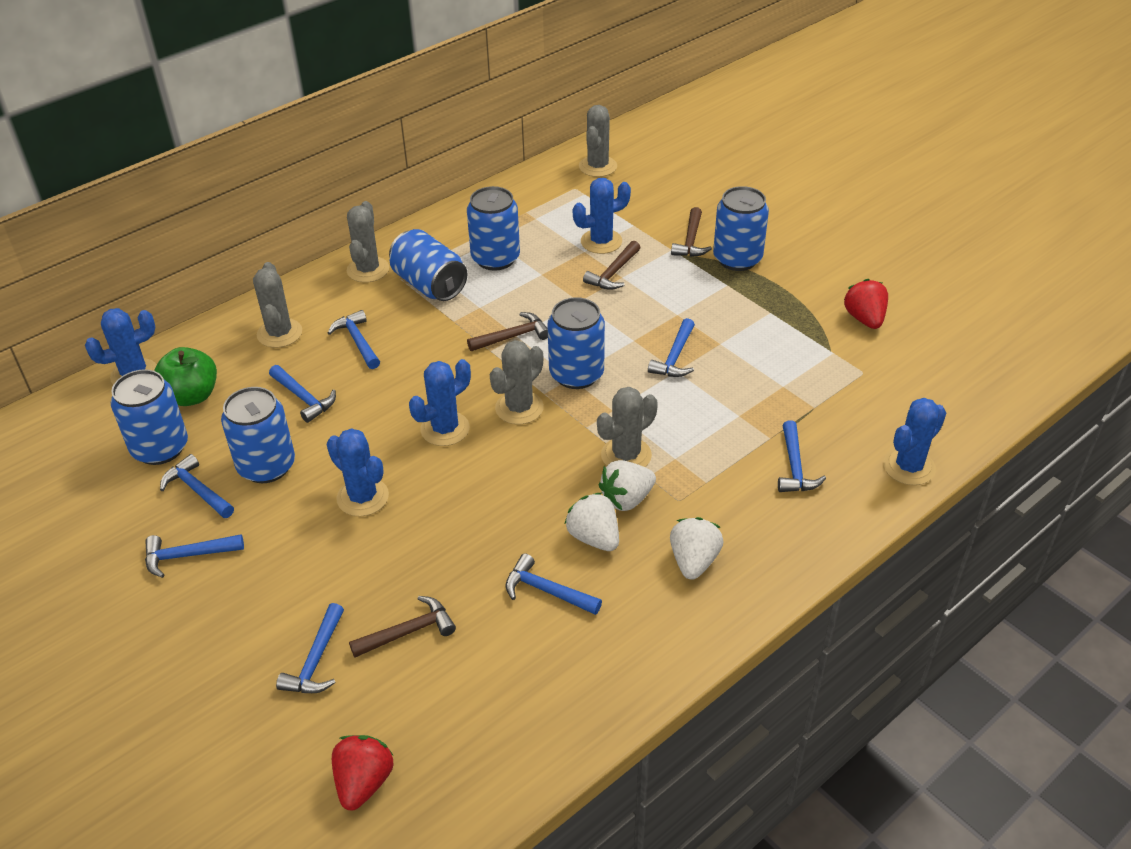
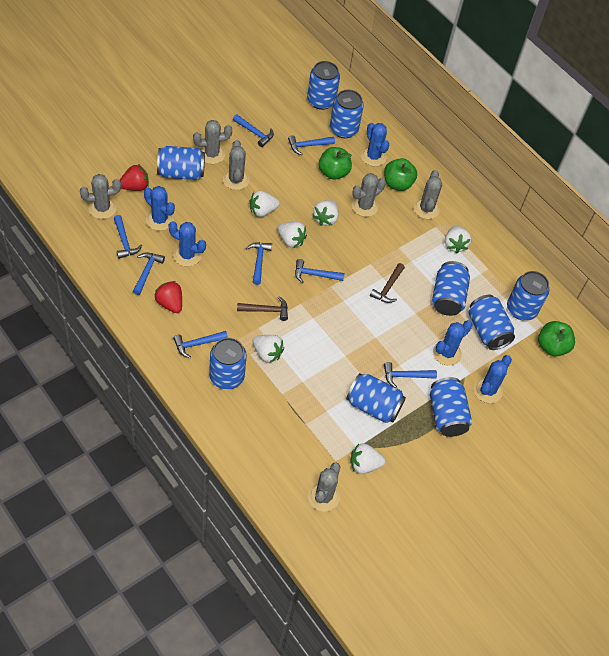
blue can: [111,369,188,465] [221,387,295,483] [389,229,468,301] [467,186,520,271] [547,297,605,389] [713,186,769,271] = 6 -> [157,146,205,180] [209,338,247,390] [307,61,340,110] [330,90,364,138] [346,373,406,423] [430,377,472,437] [432,261,470,316] [468,295,515,350] [507,271,549,321] = 9
brown hammer: [349,596,456,657] [467,312,548,351] [583,241,641,290] [671,207,712,257] = 4 -> [237,296,288,321] [370,263,405,303] = 2
green apple: [154,347,217,406] = 1 -> [319,147,352,180] [384,158,417,191] [538,321,575,356] = 3
grey cactus: [253,262,302,348] [347,201,389,283] [490,340,544,424] [579,105,617,177] [597,387,658,467] = 5 -> [80,174,121,219] [193,120,232,164] [223,140,249,190] [308,463,340,512] [352,173,386,217] [414,170,442,219] = 6
white strawberry: [565,492,619,551] [599,460,656,511] [670,517,724,580] = 3 -> [250,191,280,217] [253,335,284,363] [277,222,307,248] [313,200,339,226] [350,443,385,474] [445,225,471,253] = 6

